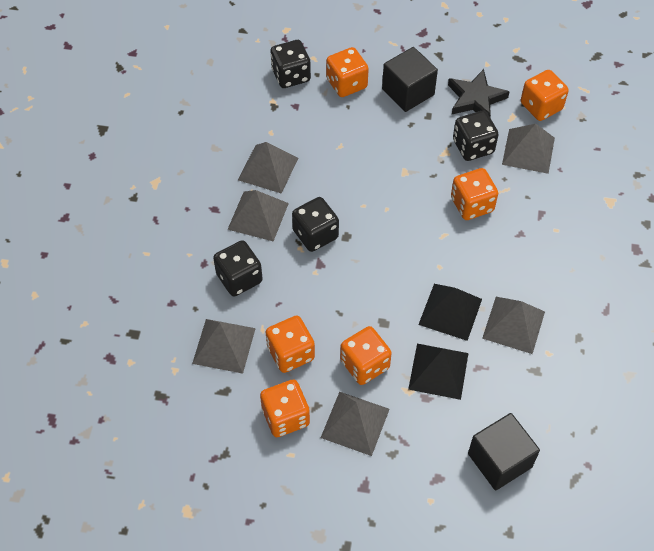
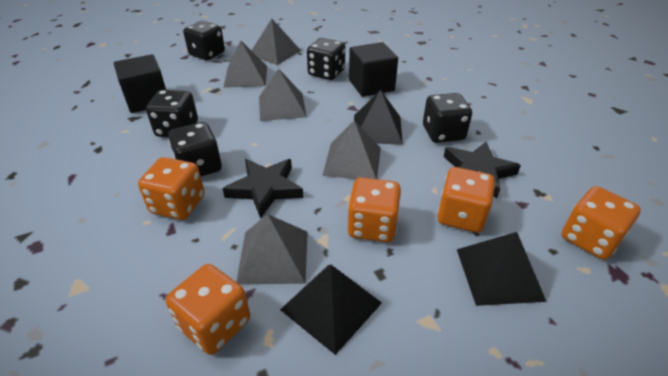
black dice: [213,240,263,296] [270,40,311,88] [292,197,339,252] [453,110,499,161] = 4 -> [146,90,198,137] [168,122,222,176] [183,21,225,60] [307,38,345,80] [423,93,472,143] = 5
black pyramid: [408,344,468,400] [418,284,482,341] = 2 -> [280,265,382,355] [354,90,403,145] [457,232,547,306] = 3
black star: [448,69,509,117] = 1 -> [222,159,304,219] [444,142,521,198] = 2
grey pyramid: [192,319,256,374] [227,190,289,241] [238,142,298,194] [321,392,390,456] [482,297,545,354] [502,124,555,174] = 6 -> [223,41,267,88] [236,214,308,284] [251,19,301,65] [259,69,307,121] [323,121,381,179] = 5
orange dice: [260,379,310,437] [266,316,315,373] [326,47,369,97] [340,326,392,385] [451,168,498,220] [521,70,569,121] = 6 -> [138,157,205,220] [166,264,250,355] [348,177,401,242] [437,167,495,233] [562,186,641,260] = 5

